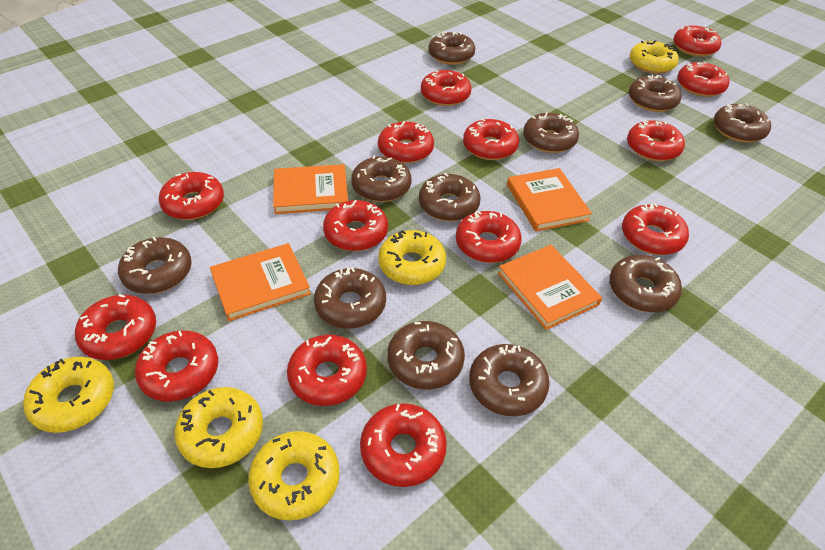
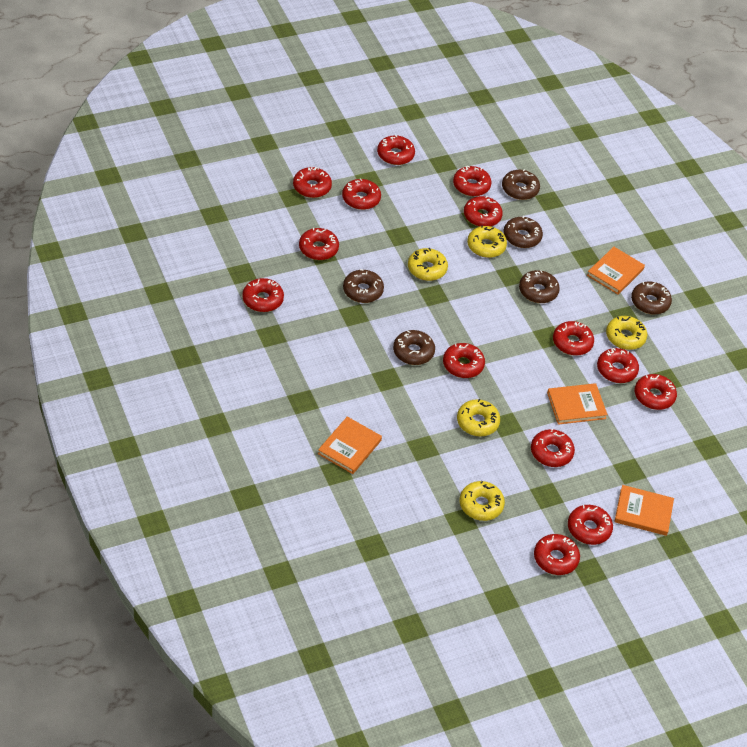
brown donut: [118,237,192,294] [314,267,386,329] [351,155,412,202] [387,321,465,389] [419,173,481,221] [428,32,475,65] [469,344,550,416] [523,112,579,153] [609,255,682,312] [629,75,682,112] [714,103,771,143] = 11 -> [343,269,384,303] [393,330,435,365] [502,169,540,200] [503,216,543,248] [519,270,560,303] [631,281,672,315] = 6

